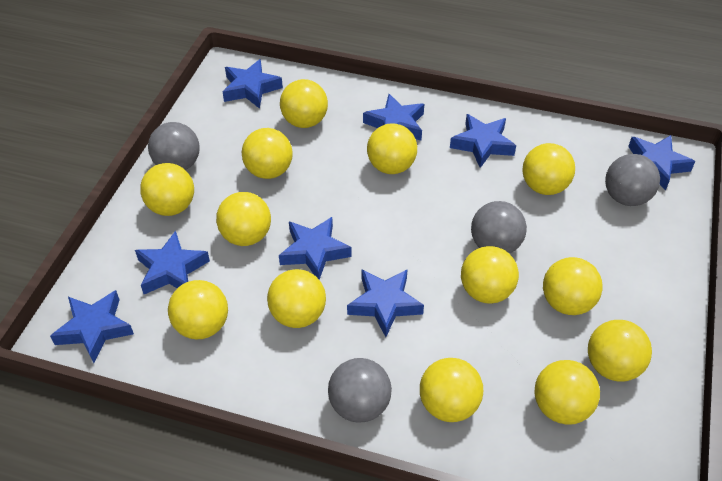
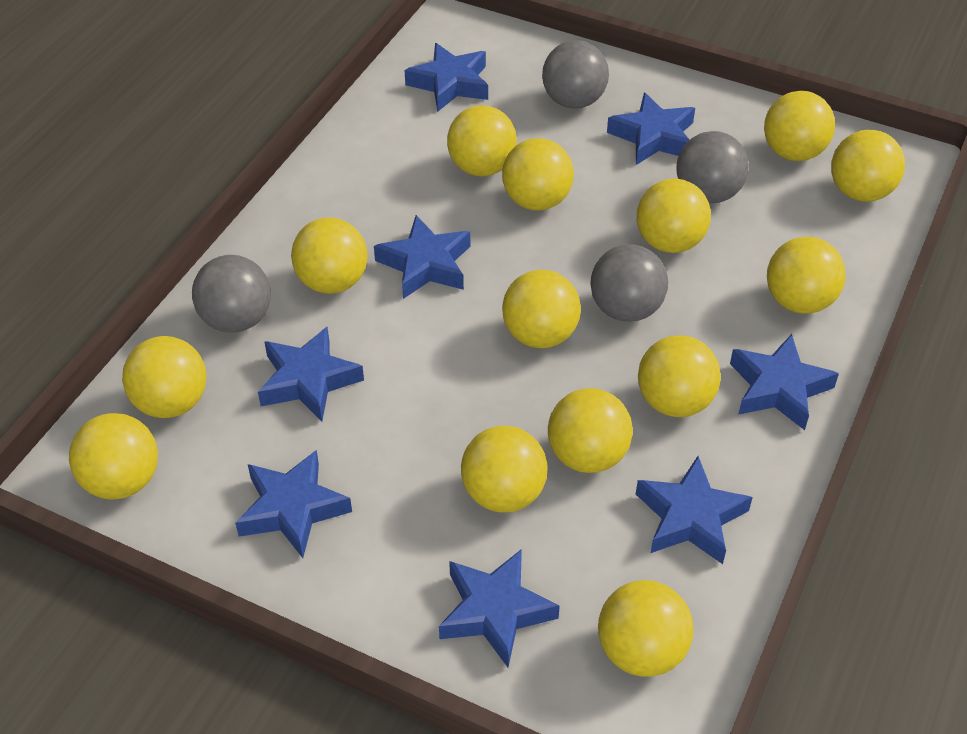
yellow ball: [140,163,194,216] [168,280,228,340] [216,192,271,246] [241,128,293,179] [267,269,326,328] [280,79,328,128] [367,123,417,174] [420,358,483,422] [461,246,519,303] [523,143,575,195] [534,360,600,425] [543,257,603,315] [588,320,652,382] = 13 -> [69,413,158,499] [122,336,206,418] [291,217,368,294] [447,105,517,176] [461,426,548,513] [502,138,574,211] [502,270,581,348] [548,388,633,473] [598,580,694,677] [637,179,711,253] [638,335,721,417] [764,91,835,161] [767,237,846,314] [831,130,905,202] = 14

